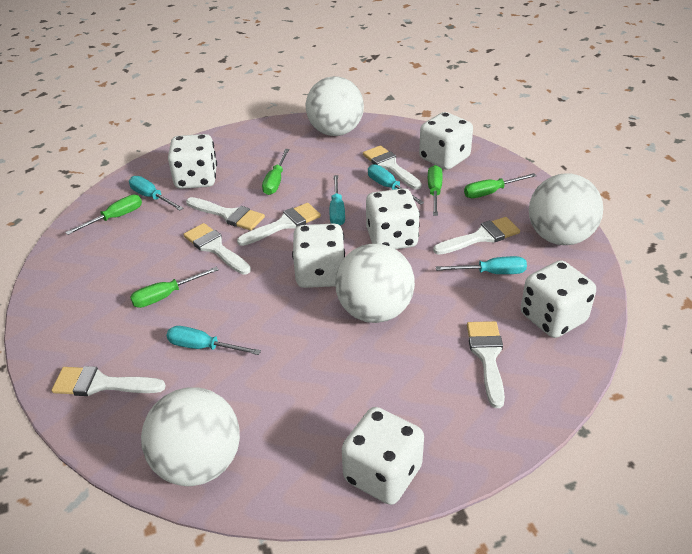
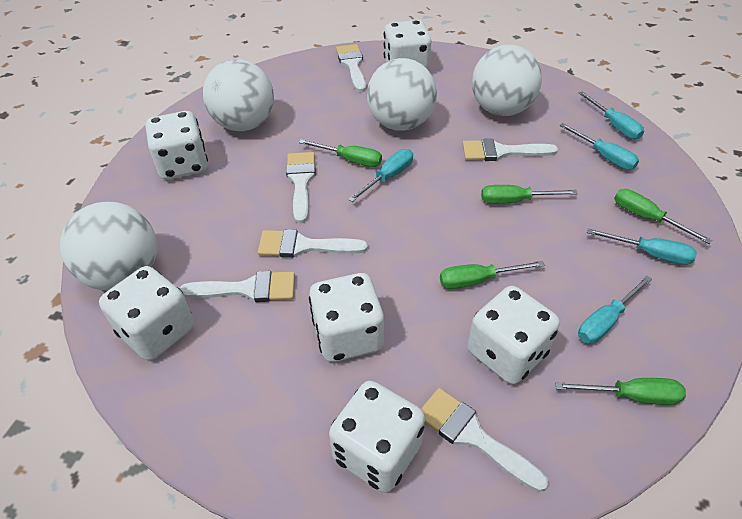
white brush: [51,366,166,396] [183,223,251,275] [186,197,265,231] [237,203,321,246] [363,145,422,189] [433,217,520,255] [467,321,505,408] = 7 -> [179,271,295,302] [258,229,368,258] [286,152,316,223] [336,44,366,92] [421,388,549,492] [462,139,558,161] = 6

